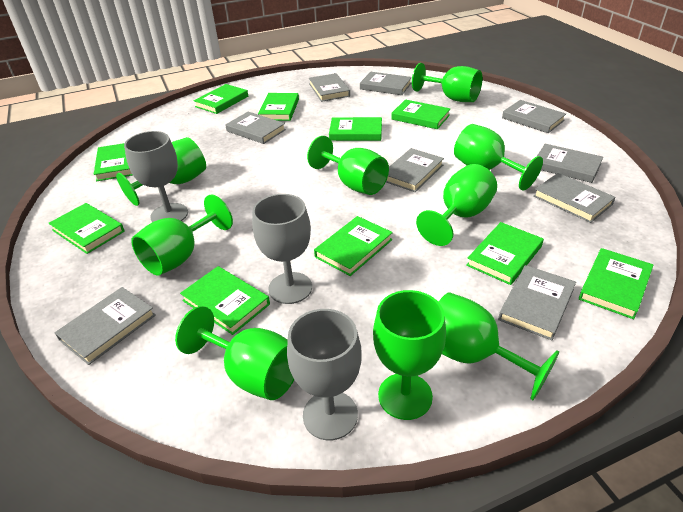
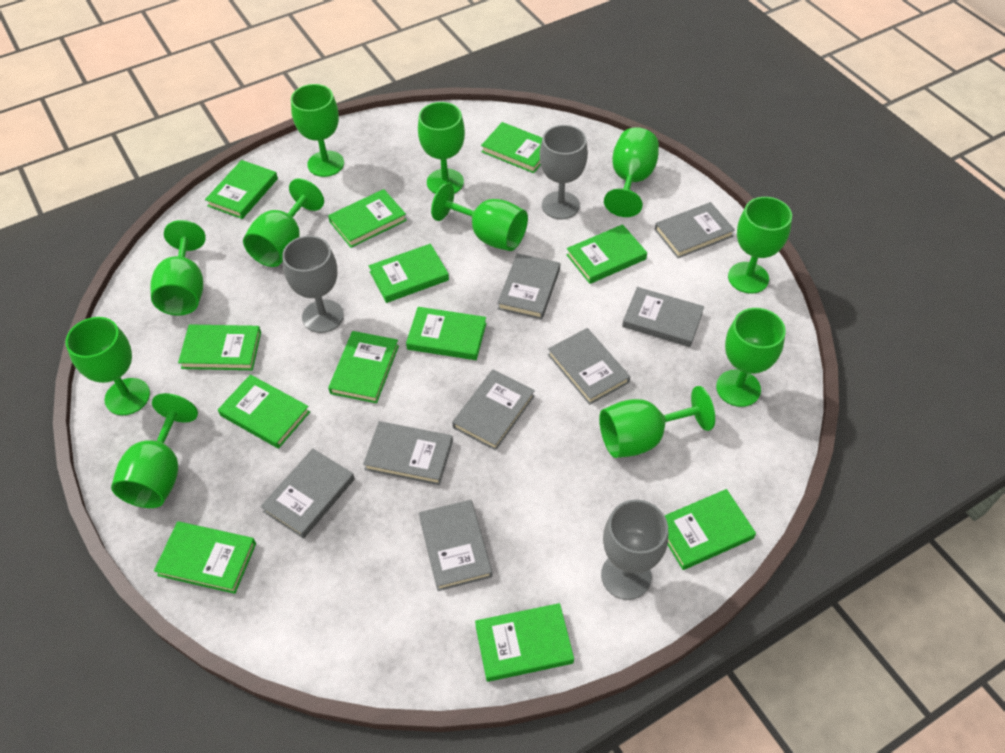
green book: [49,203,125,254] [94,143,133,181] [180,266,270,335] [194,84,248,114] [258,93,299,121] [314,216,393,276] [329,117,382,141] [391,99,451,129] [466,222,544,285] [579,248,654,319] = 10 -> [154,521,256,594] [178,324,261,370] [205,160,278,219] [218,374,310,449] [328,189,407,248] [328,331,399,403] [369,244,449,303] [406,307,486,360] [475,603,574,682] [481,122,542,173] [566,224,647,284] [665,489,756,570] = 12
green goblet: [116,137,206,206] [131,194,233,276] [175,306,294,400] [307,136,389,195] [373,290,446,420] [412,63,482,102] [416,164,497,246] [439,293,559,400] [454,124,543,191] = 9 -> [65,317,150,415] [111,393,198,508] [150,220,206,316] [243,178,324,267] [291,84,344,177] [418,102,465,194] [431,183,528,251] [599,386,715,458] [604,128,659,217] [716,308,786,407] [728,197,792,294] = 11
grey book: [55,287,156,365] [225,112,286,144] [309,73,350,102] [360,72,412,95] [386,148,444,192] [498,265,576,340] [502,100,566,133] [534,173,616,223] [536,144,603,183] = 9 -> [260,449,355,539] [363,421,453,485] [419,500,492,591] [452,369,535,451] [497,253,560,319] [548,328,630,405] [622,287,704,347] [655,202,735,258] = 8

